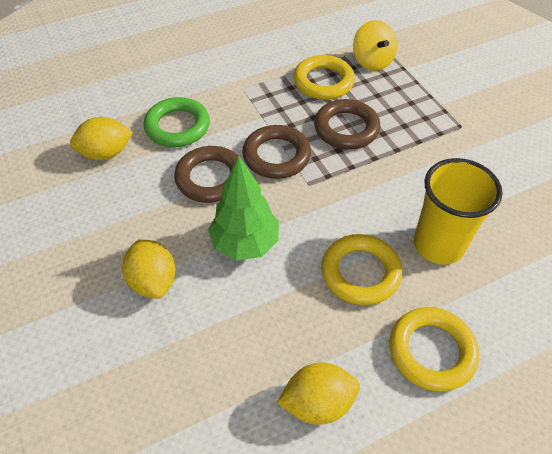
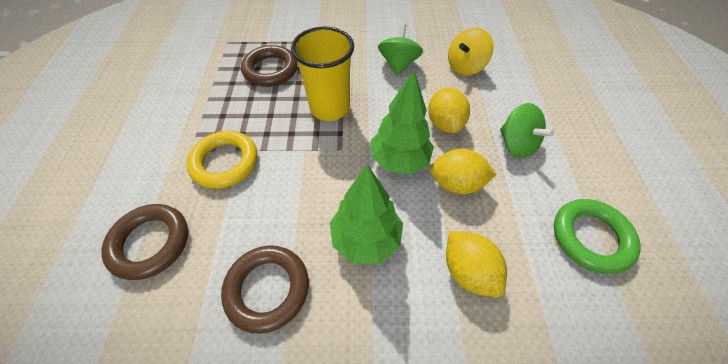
green spinning top: none = 0 -> [378,24,423,76] [500,103,555,158] = 2
green tree: [208,155,279,260] = 1 -> [330,164,403,264] [371,69,434,174] = 2
yellow ring: [293,55,355,100] [321,234,402,305] [389,307,479,392] = 3 -> [186,131,257,189] = 1

